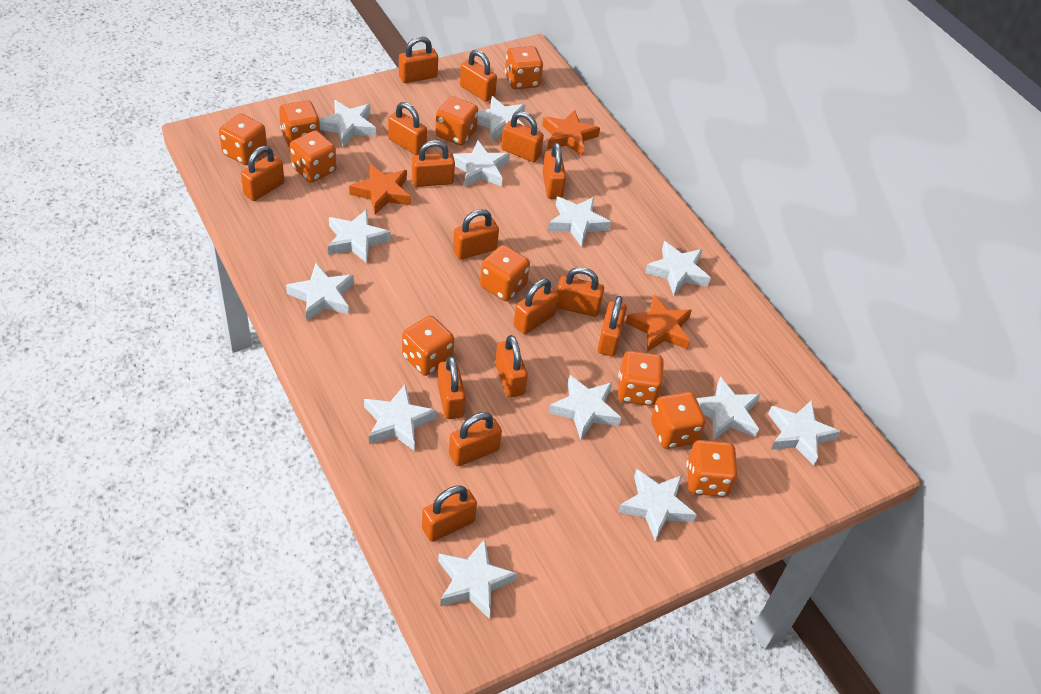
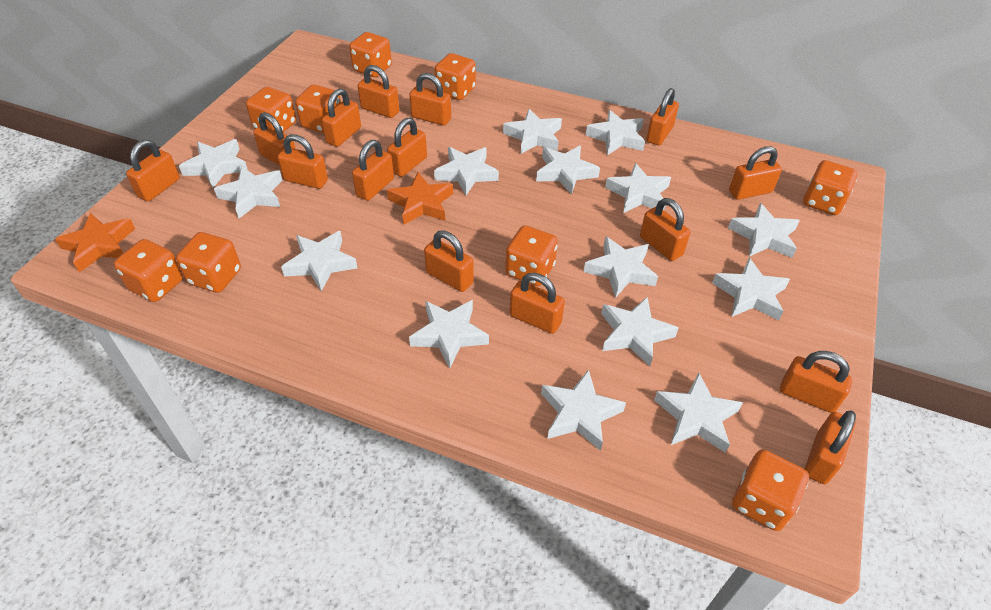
orange dice: [219,113,267,165] [279,100,320,148] [290,130,337,183] [402,316,454,376] [435,96,478,146] [480,245,530,301] [505,46,543,89] [618,351,664,406] [651,392,706,449] [687,440,738,497] = 10 -> [114,239,183,302] [176,232,241,293] [246,87,296,132] [295,84,341,133] [349,32,392,77] [434,53,476,100] [505,225,558,286] [732,449,809,531] [803,160,858,215] = 9
orange star: [349,164,411,215] [542,110,600,156] [626,295,692,352] = 3 -> [55,213,135,272] [387,172,453,225] = 2
white star: [286,263,354,321] [320,100,376,146] [328,209,391,263] [364,385,437,451] [438,539,517,619] [453,140,510,187] [477,96,525,142] [548,197,611,247] [549,375,621,440] [618,469,697,541] [645,241,711,296] [696,377,760,440] [768,400,840,466] = 13 -> [179,139,248,188] [214,166,283,218] [281,231,357,292] [409,300,489,368] [434,147,499,195] [503,109,562,154] [536,145,600,194] [541,369,626,451] [584,236,658,298] [586,110,645,155] [601,297,679,366] [605,163,671,213] [654,372,743,453] [712,258,790,320] [728,203,800,258] = 15

